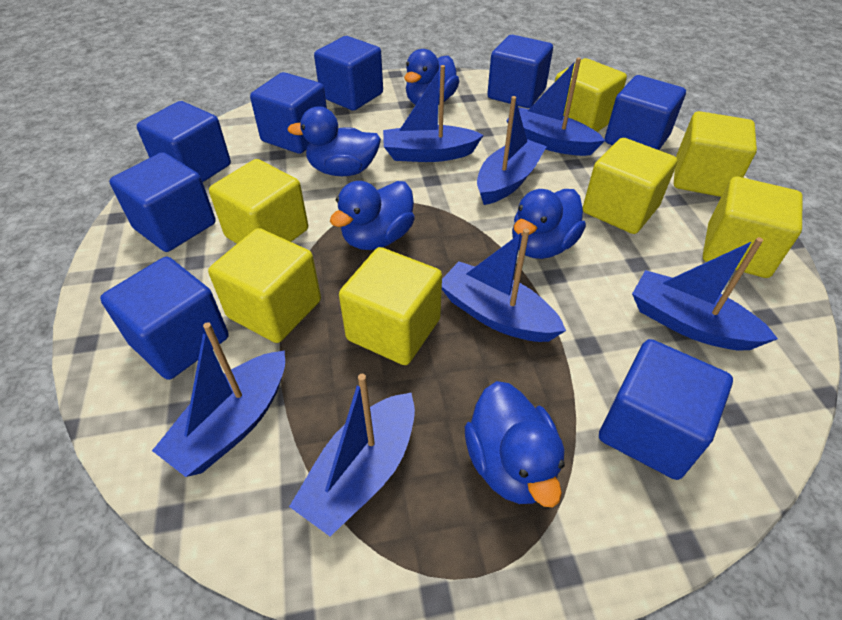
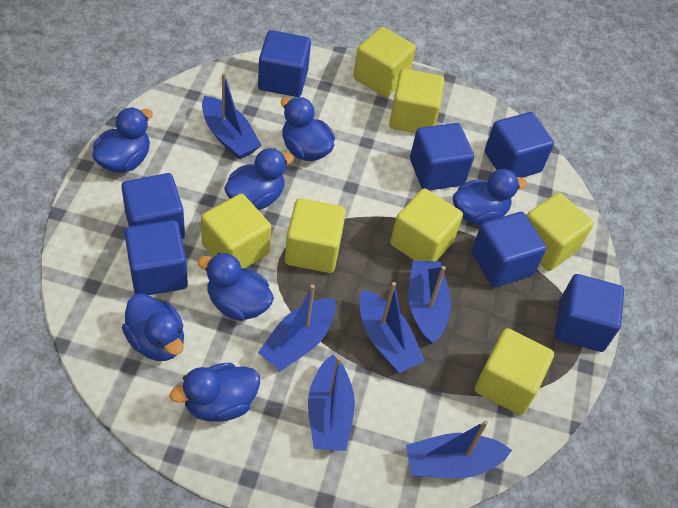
blue boat: [152,322,285,477] [289,374,415,537] [383,65,484,162] [442,228,566,342] [477,96,547,205] [506,57,605,156] [632,237,778,350] = 7 -> [202,73,262,159] [258,284,336,371] [308,354,355,451] [360,282,425,373] [406,420,512,479] [409,260,451,344] = 6
blue cube: [100,257,229,380] [109,152,216,252] [137,101,231,182] [250,72,327,154] [314,36,383,111] [487,35,553,108] [599,339,733,480] [605,75,686,150] = 8 -> [121,173,185,239] [124,220,188,295] [258,30,311,97] [410,123,474,191] [471,212,546,287] [485,112,554,178] [555,274,624,352] = 7
blue duck: [288,106,381,176] [330,181,415,250] [404,49,460,105] [465,381,565,507] [512,189,586,259] = 5 -> [93,107,153,173] [122,293,184,361] [170,363,260,422] [198,253,274,321] [224,148,294,210] [281,97,335,161] [453,169,527,225] = 7

